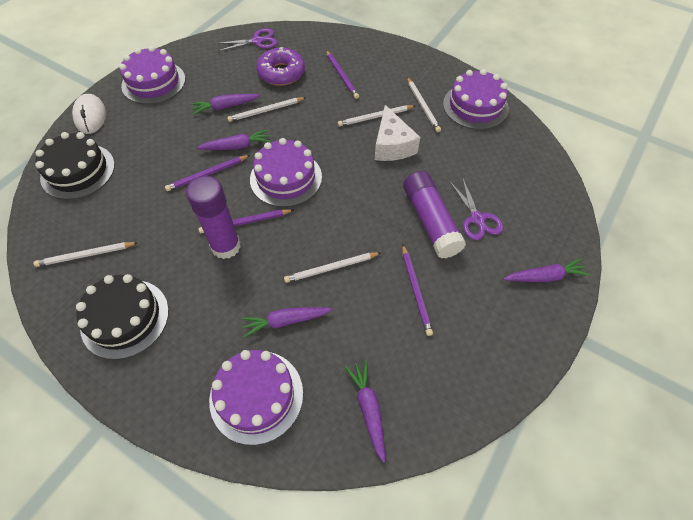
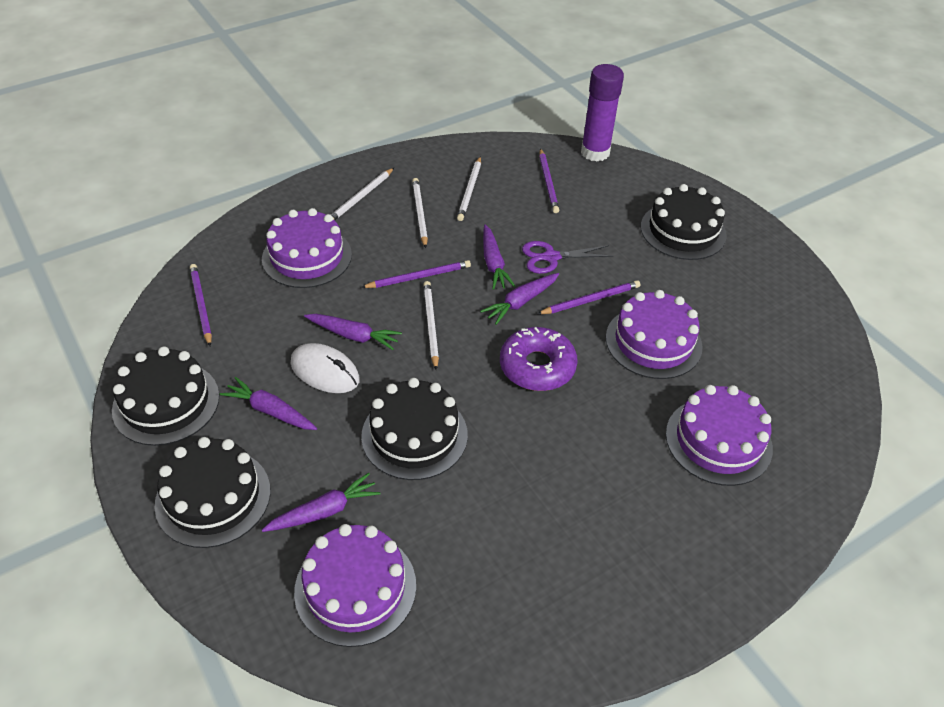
black cake: [35,132,115,200] [76,274,169,360] = 2 -> [112,346,219,446] [155,437,271,548] [361,378,468,480] [641,184,727,260] = 4
purple glue stick: [186,176,241,259] [403,171,466,259] = 2 -> [581,64,624,162] = 1
purple scissors: [216,28,277,51] [449,177,503,240] = 2 -> [522,241,613,274] = 1
white cheese: [375,105,420,161] = 1 -> none = 0
white pencil: [33,242,138,267] [227,97,306,122] [284,252,381,283] [338,105,415,127] [407,77,441,132] = 5 -> [331,168,394,220] [412,178,428,248] [423,281,439,370] [457,156,481,221] = 4

